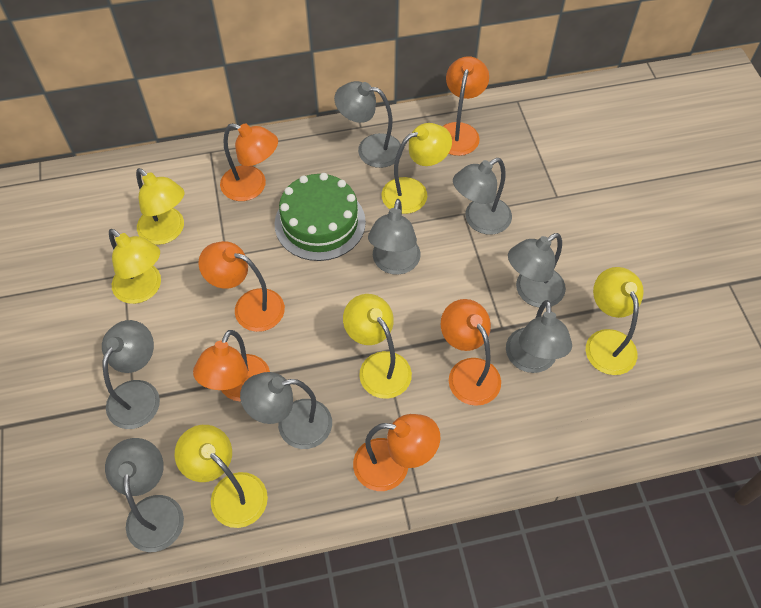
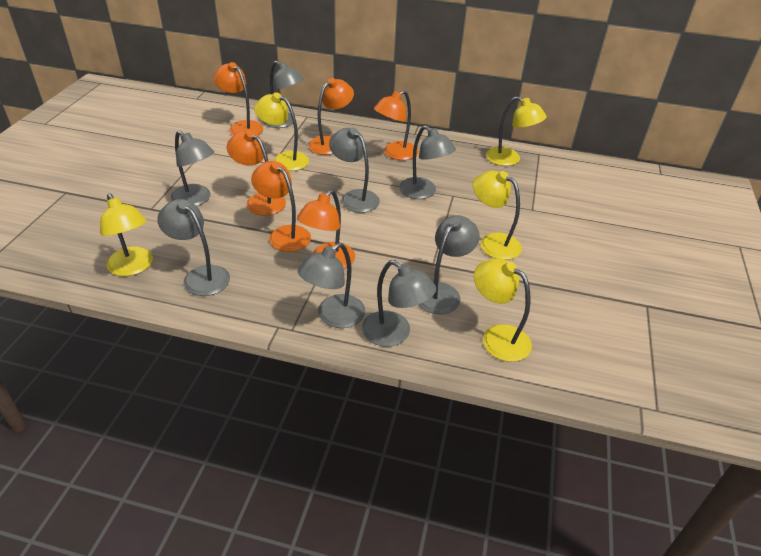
green cake: [275,173,366,261] = 1 -> none = 0
yellow lamp: [109,229,161,304] [136,168,184,245] [174,425,268,528] [343,294,412,399] [381,123,452,214] [586,267,644,375] = 6 -> [100,193,153,276] [254,93,309,171] [473,171,522,260] [474,259,532,362] [486,96,547,166] = 5

